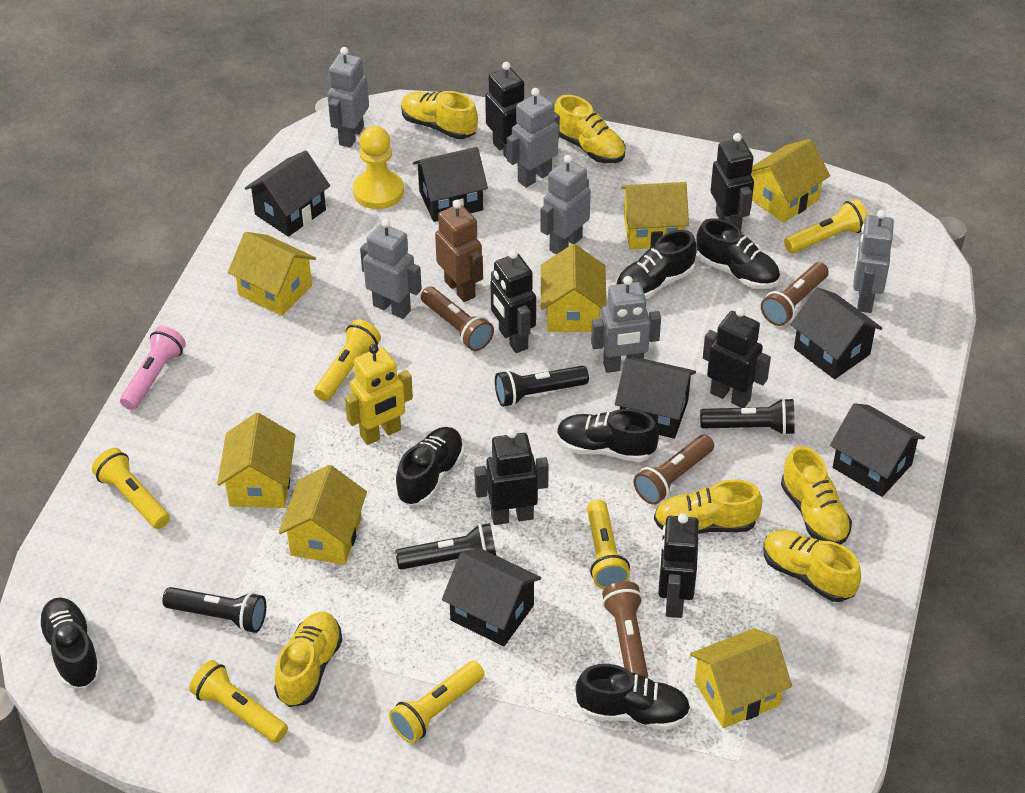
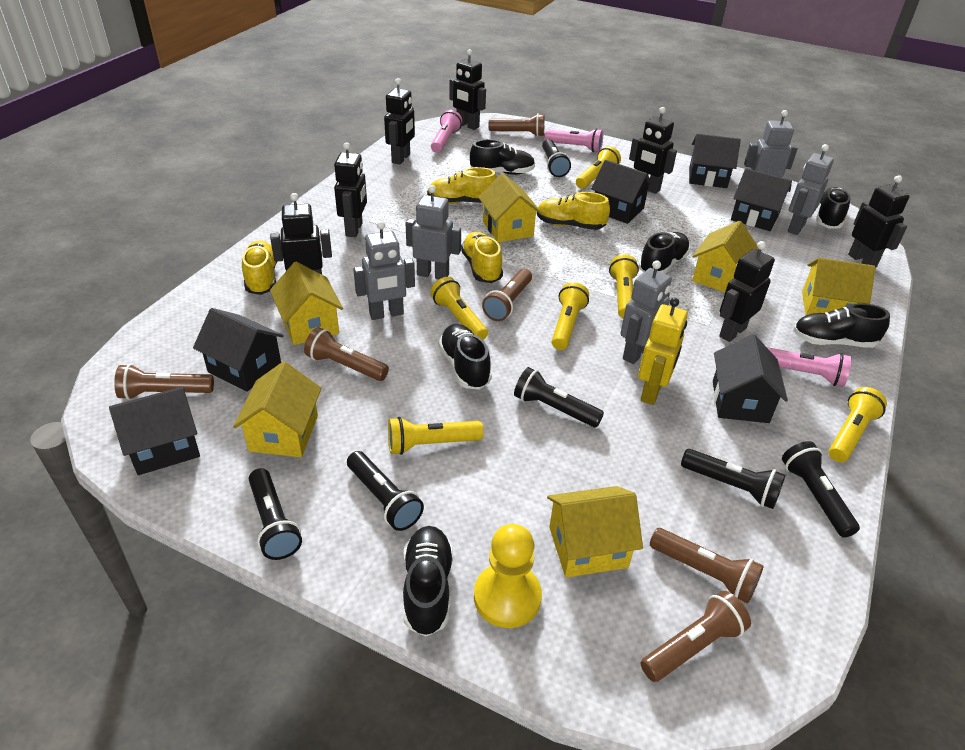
black flashlight: [162,587,266,633] [395,523,496,570] [495,366,589,407] [700,398,795,435] = 4 -> [249,468,302,560] [347,451,424,531] [514,367,604,427] [542,139,571,177] [681,449,785,509] [782,441,860,538] = 6
black robot: [474,428,549,525] [485,62,524,159] [491,250,536,353] [658,513,699,618] [703,307,771,408] [711,133,754,231] = 6 -> [270,193,332,275] [334,142,367,237] [384,78,415,165] [449,49,486,130] [629,107,677,194] [719,241,775,342] [848,175,910,267] = 7
brown flashlight: [421,287,494,351] [602,581,648,678] [634,434,714,505] [761,262,829,326] = 4 -> [114,364,214,400] [304,327,389,381] [482,269,532,321] [489,113,545,137] [641,591,751,682] [650,528,764,604] = 6
brown robot: [435,200,483,302] = 1 -> none = 0
grey robot: [327,47,369,148] [360,219,422,319] [507,88,560,188] [540,155,591,254] [591,276,661,373] [853,210,894,313] = 6 -> [353,221,415,320] [406,185,461,279] [620,260,672,364] [744,110,798,177] [788,144,834,235] = 5
pink flashlight: [120,326,186,410] = 1 -> [431,110,462,153] [545,128,603,152] [767,347,852,387] = 3
yellow house: [217,413,295,508] [228,232,316,316] [279,465,367,565] [541,244,607,332] [621,182,689,249] [690,628,792,728] [751,139,830,223] = 7 -> [233,361,321,457] [270,262,343,345] [478,173,542,243] [547,486,643,578] [692,221,759,292] [802,258,876,315] = 6
yellow shoe: [274,612,342,707] [401,91,478,139] [554,95,625,163] [654,479,762,534] [763,530,861,602] [781,446,852,545] = 6 -> [242,241,277,295] [427,167,497,204] [461,232,503,283] [537,192,610,230] = 4

